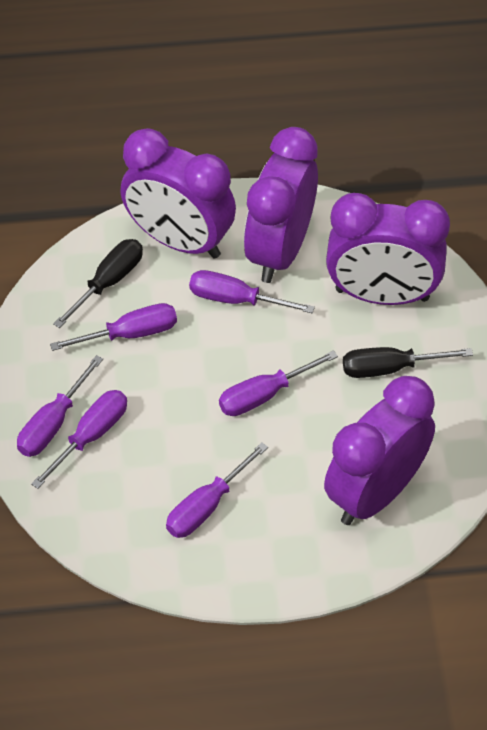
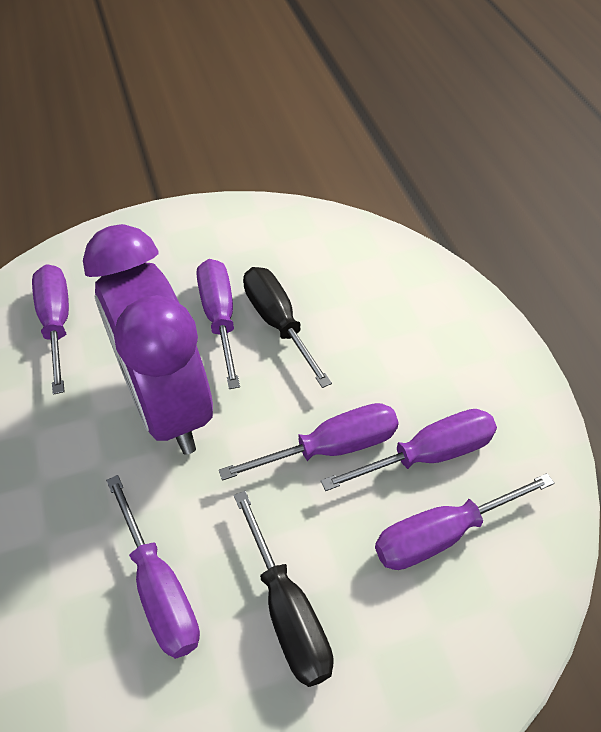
purple clock: [120,128,236,259] [244,127,318,283] [324,376,435,525] [326,193,450,305] = 4 -> [83,224,213,454] = 1

